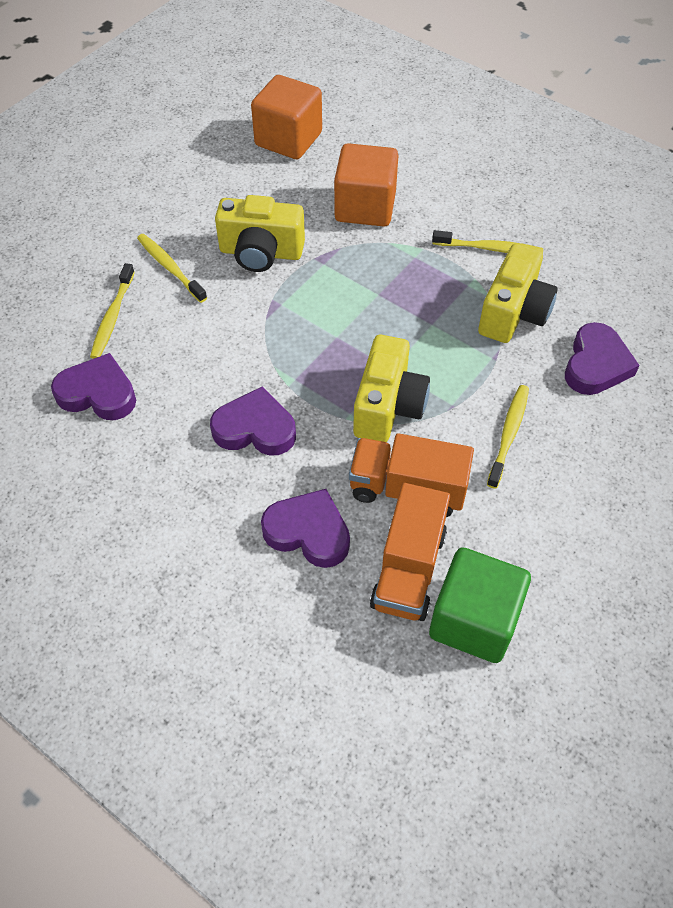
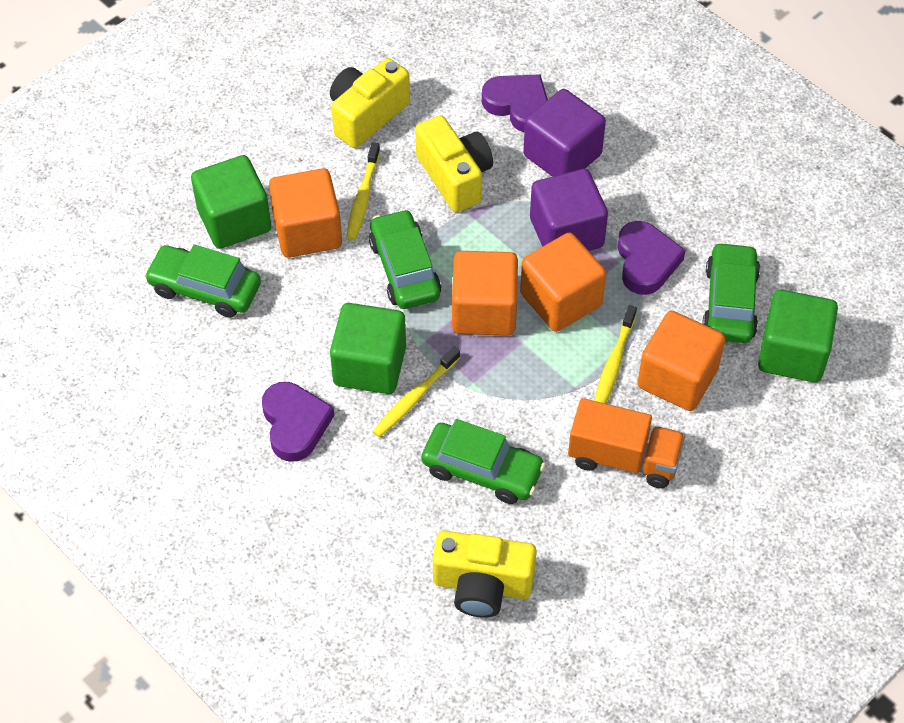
green car: none = 0 -> [144,245,261,318] [369,209,441,309] [422,419,546,504] [702,242,760,343] = 4
green cube: [429,547,531,663] = 1 -> [191,155,271,249] [330,303,406,394] [758,290,838,382] = 3
orange cube: [251,75,322,159] [334,143,398,227] = 2 -> [269,168,342,258] [452,251,518,336] [520,233,606,332] [637,311,725,411] = 4
orange truck: [349,433,474,517] [370,483,450,621] = 2 -> [568,398,685,488] = 1
purple cube: none = 0 -> [523,89,606,177] [530,169,608,251] = 2
purple heart: [51,353,136,420] [210,386,296,456] [261,489,350,568] [565,322,640,395] = 4 -> [262,382,334,462] [482,74,548,132] [617,221,686,295] = 3
yellow toothbrush: [90,263,135,359] [137,234,207,303] [432,230,543,253] [487,385,529,489] = 4 -> [346,142,380,240] [372,347,460,437] [594,305,637,404] = 3

